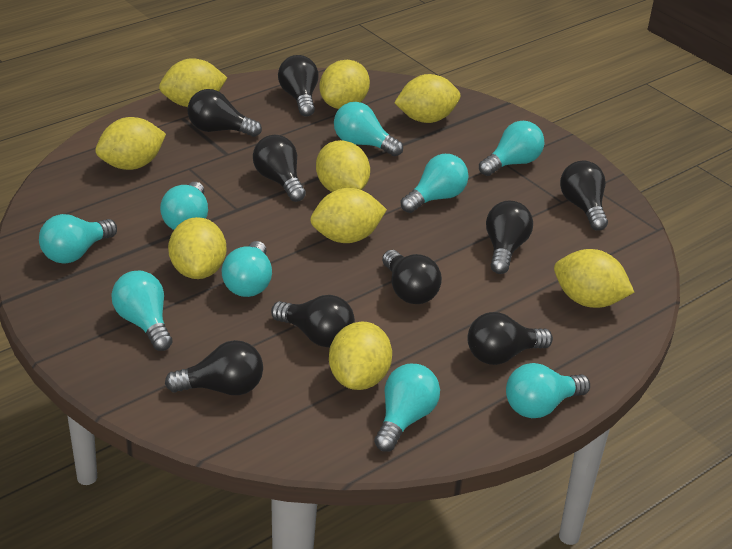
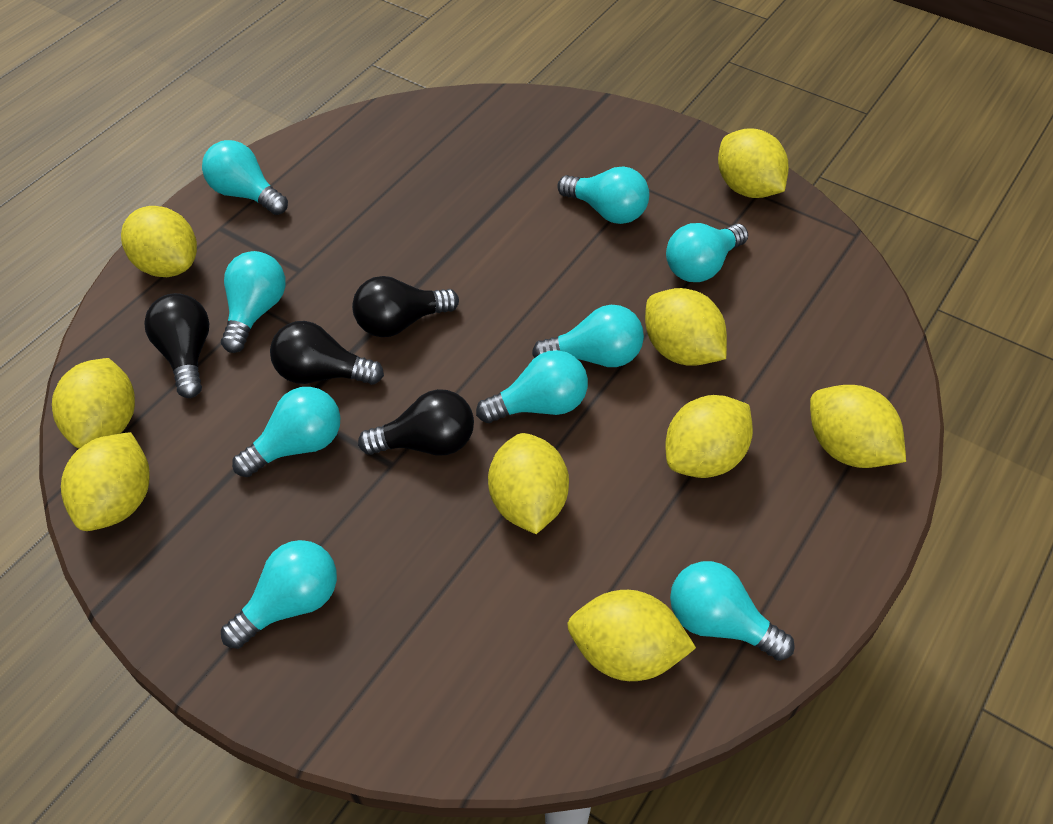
black light bulb: [165,340,263,395] [188,89,262,137] [253,135,306,202] [271,295,355,347] [278,55,318,117] [382,250,442,304] [467,312,553,365] [486,201,533,274] [560,161,608,231] = 9 -> [144,293,209,398] [270,321,384,385] [352,276,459,337] [358,389,474,456] = 4

